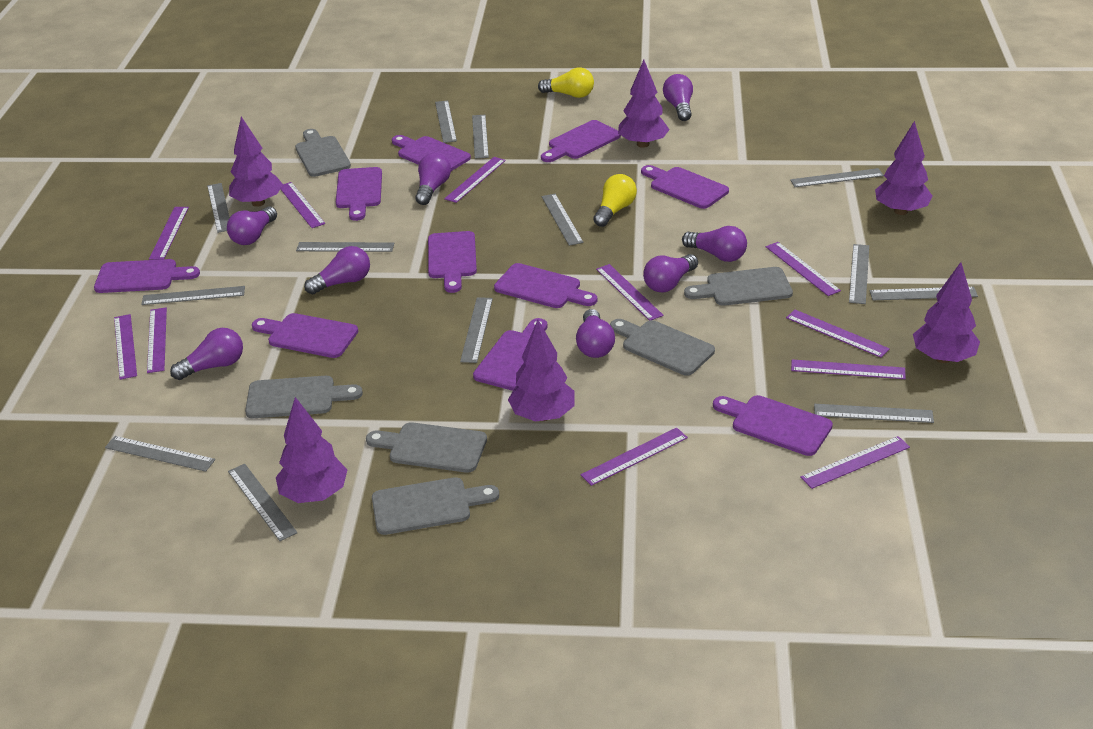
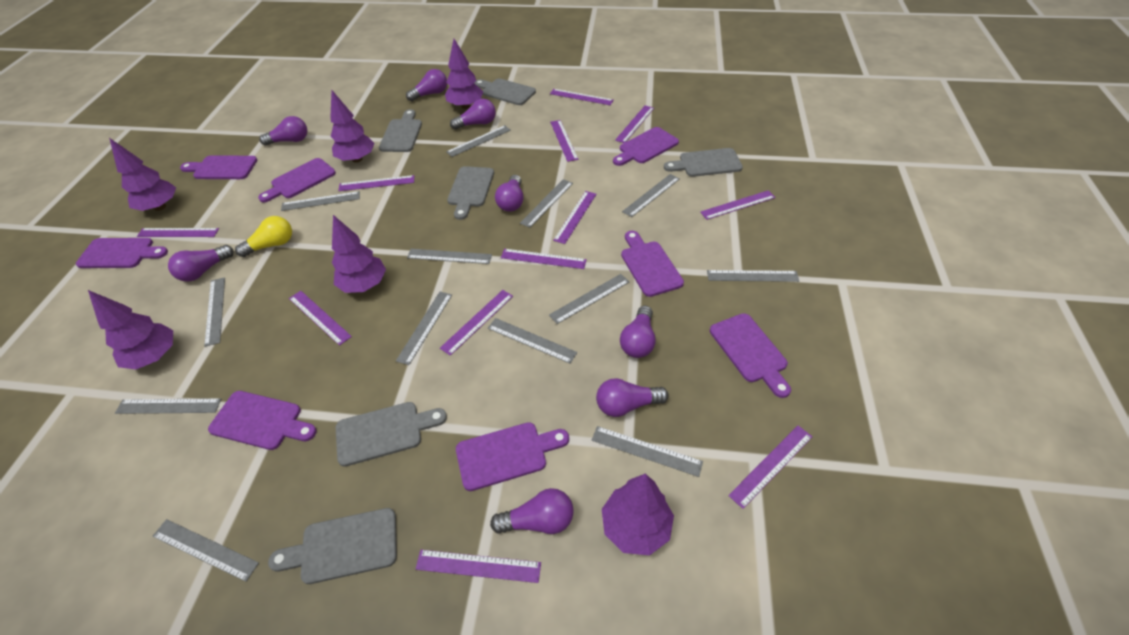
purple cutting board: [94,259,200,293] [252,313,358,358] [336,167,382,221] [392,135,471,171] [428,231,477,293] [473,318,548,391] [494,263,597,308] [541,120,621,162] [641,165,729,209] [713,395,833,456] = 10 -> [76,238,168,268] [180,155,257,179] [208,391,317,450] [258,158,336,203] [456,422,569,491] [613,127,679,166] [621,231,684,297] [710,313,791,398] = 8
purple ruler: [114,314,137,380] [147,308,167,373] [149,207,189,260] [281,182,325,228] [444,157,506,203] [581,428,688,486] [596,264,664,321] [766,242,841,296] [786,310,890,358] [791,359,906,379] [800,436,910,489] = 11 -> [137,228,219,237] [289,291,352,346] [338,175,414,191] [416,550,541,583] [440,290,513,356] [501,249,587,269] [550,89,614,105] [550,120,578,162] [553,191,597,244] [615,105,654,143] [700,190,776,220] [728,426,812,509] = 12
yellow light bulb: [538,67,594,98] [593,174,637,227] = 2 -> [235,216,292,257] = 1

